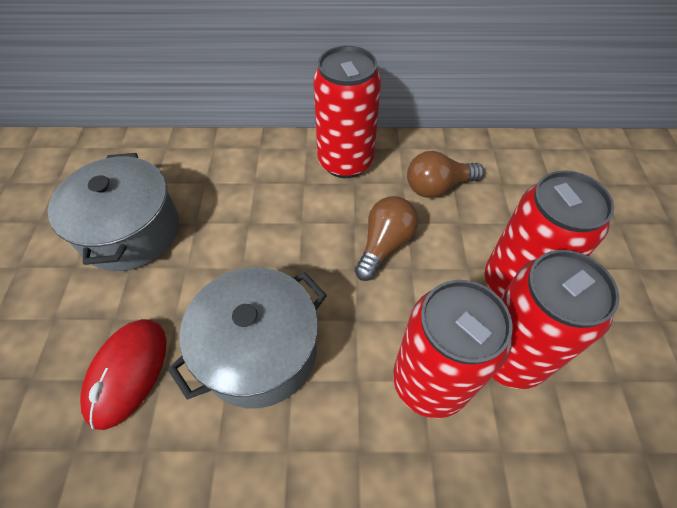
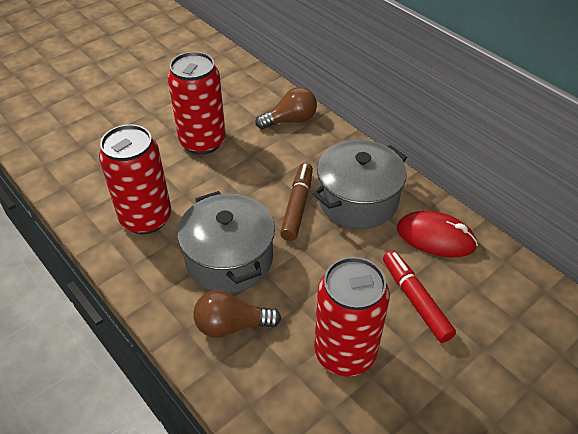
brown marker: none = 0 -> [280,163,313,241] = 1
red can: [313,46,381,178] [393,280,513,418] [485,171,614,298] [492,250,620,389] = 4 -> [99,124,171,234] [168,52,226,155] [314,257,390,377] = 3
red marker: none = 0 -> [383,250,456,343] = 1

